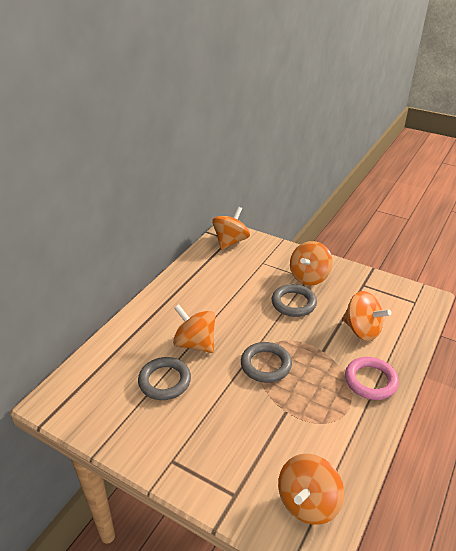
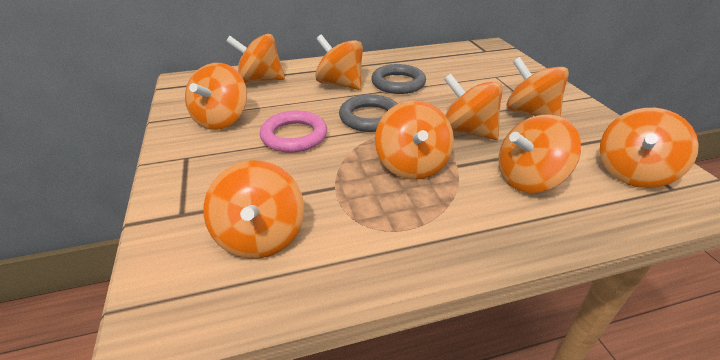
grey ring: [138,357,191,400] [241,342,292,383] [272,284,317,317] = 3 -> [339,94,397,132] [371,64,426,94] = 2
orange spinning top: [173,304,215,353] [212,207,250,250] [278,454,344,525] [290,241,333,285] [342,291,391,341] = 5 -> [185,63,247,130] [204,161,304,259] [226,34,285,83] [315,34,363,90] [375,100,454,180] [444,74,503,140] [499,114,581,193] [506,57,569,116] [600,108,699,188] = 9

